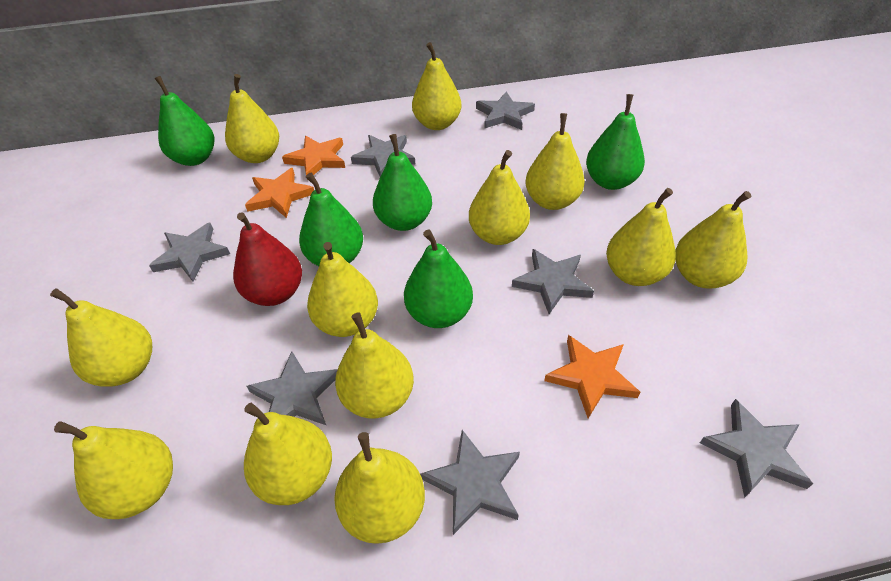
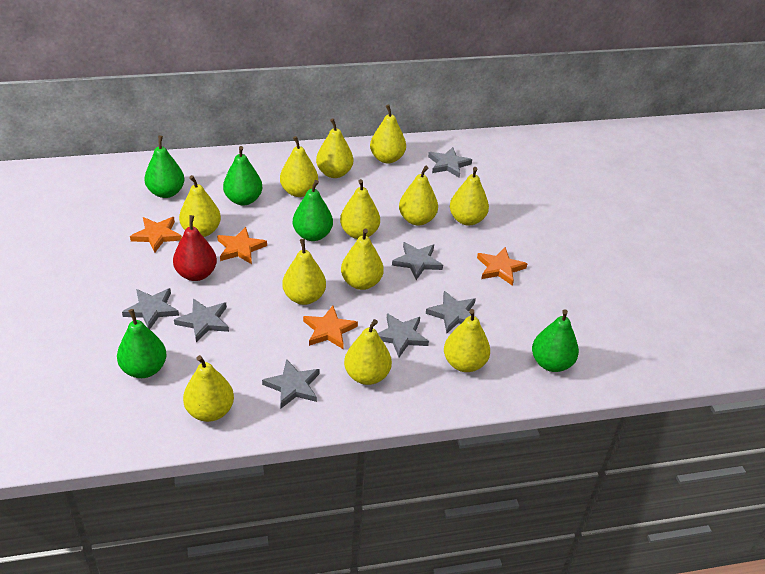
orange star: [245,168,314,218] [282,136,345,180] [544,335,640,418] = 3 -> [130,217,182,252] [217,227,267,264] [303,306,358,349] [477,247,527,286] = 4

